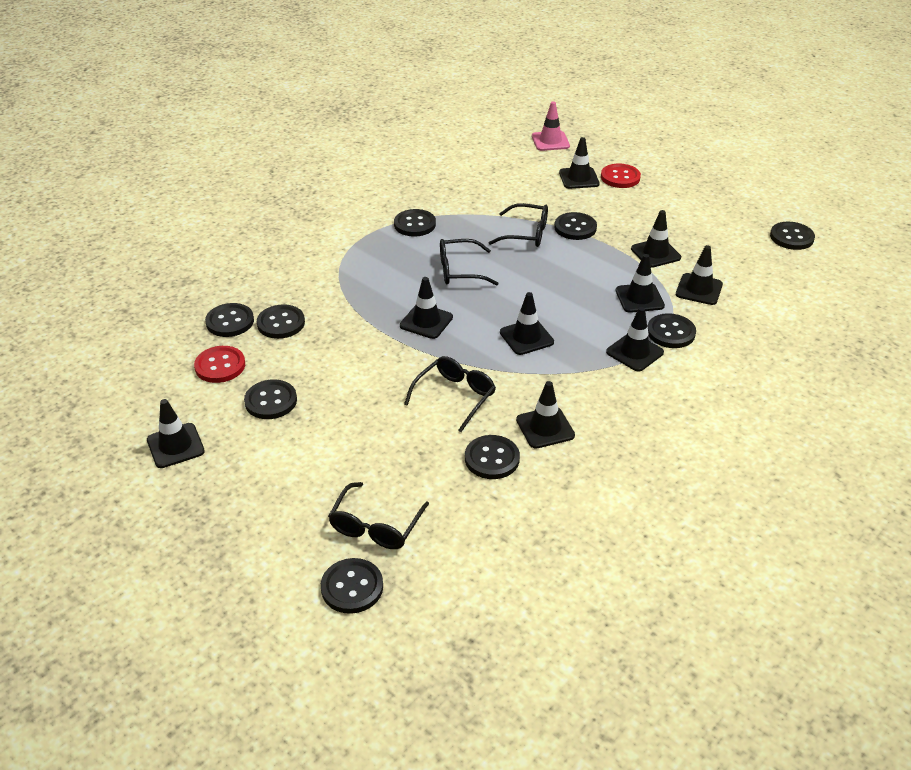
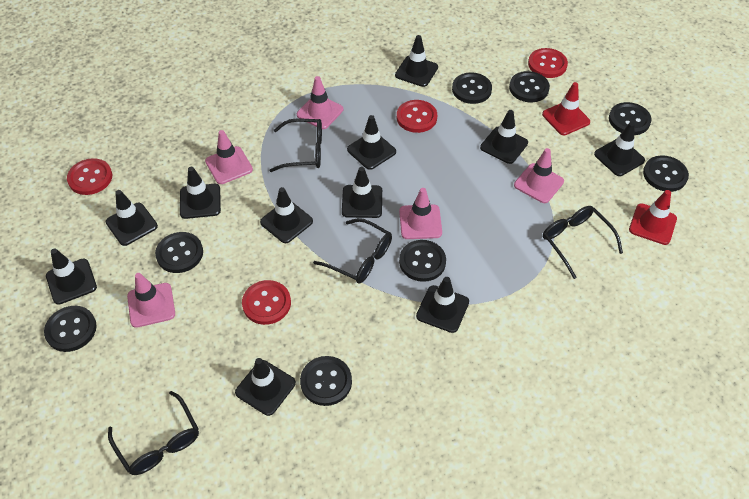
black button: [205,303,254,337] [244,379,297,419] [257,304,305,339] [321,558,383,614] [394,209,436,236] [465,435,520,479] [555,212,597,240] [648,313,696,348] [770,222,815,250] = 9 -> [44,306,97,352] [155,232,203,273] [300,356,352,406] [399,240,446,282] [452,72,492,104] [509,71,550,102] [609,102,652,135] [643,155,689,192] = 8
black traffic cone: [147,399,205,468] [400,277,453,339] [500,292,554,355] [516,381,575,449] [559,137,600,189] [606,307,664,372] [616,254,665,313] [631,210,681,268] [676,245,723,305] = 9 -> [46,248,97,305] [106,190,158,246] [180,167,221,219] [235,358,296,416] [260,187,313,243] [342,167,382,218] [347,115,396,170] [395,35,438,87] [416,277,469,333] [480,110,528,164] [594,122,645,176] = 11
pink traffic cone: [532,101,570,151] = 1 -> [127,273,175,328] [205,130,253,184] [297,76,343,129] [399,188,442,239] [514,148,564,203] = 5
red button: [194,346,245,383] [601,164,641,188] = 2 -> [67,158,112,195] [242,280,291,325] [397,100,437,133] [528,48,568,78] = 4
red traffic cone: none = 0 -> [542,82,590,135] [629,190,677,245] = 2

